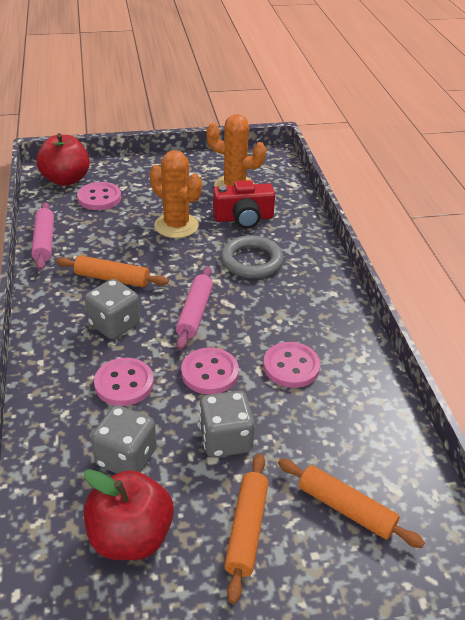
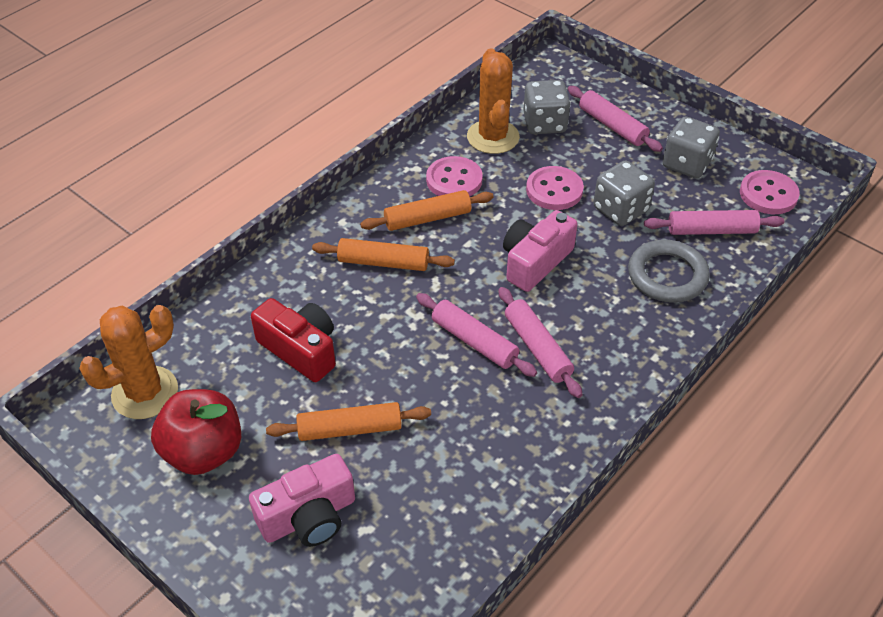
pink button: [77,182,121,210] [94,358,154,406] [181,347,239,394] [263,342,320,388] = 4 -> [426,156,483,196] [526,166,584,210] [740,170,800,214] = 3
pink camera: none = 0 -> [249,454,355,547] [503,210,578,292] = 2
pink rolling pin: [31,202,54,270] [176,266,213,350] = 2 -> [416,293,537,377] [498,287,583,398] [568,86,663,152] [644,210,784,235] = 4
red apple: [36,133,90,186] [84,470,174,560] = 2 -> [151,389,241,475] = 1

